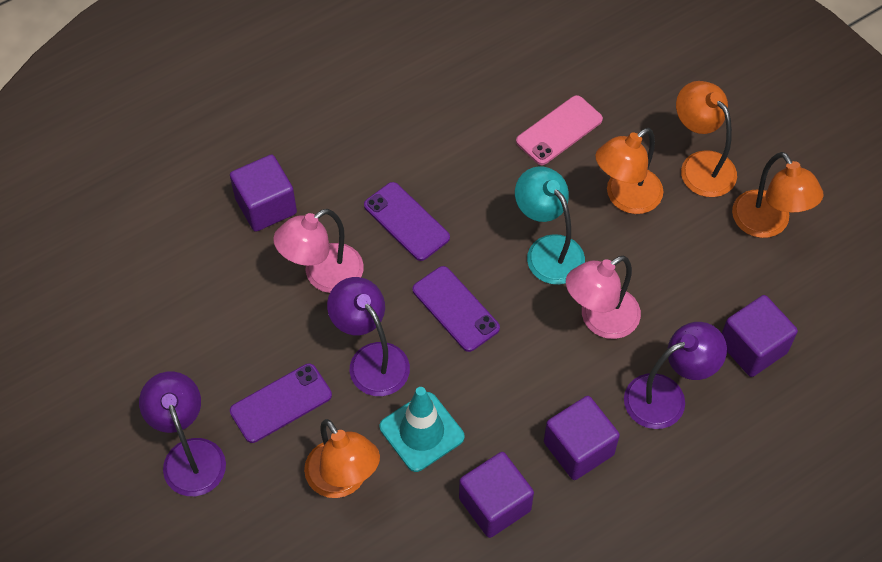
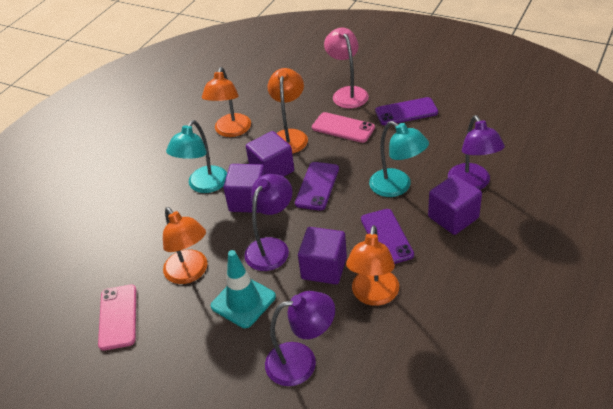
pink lamp: [273,209,364,293] [566,255,641,339] = 2 -> [324,28,369,108] = 1
pink phone: [516,95,603,165] = 1 -> [98,285,136,351] [312,112,375,143] = 2
turquoise lamp: [515,166,585,285] = 1 -> [166,120,227,193] [369,121,429,197] = 2

